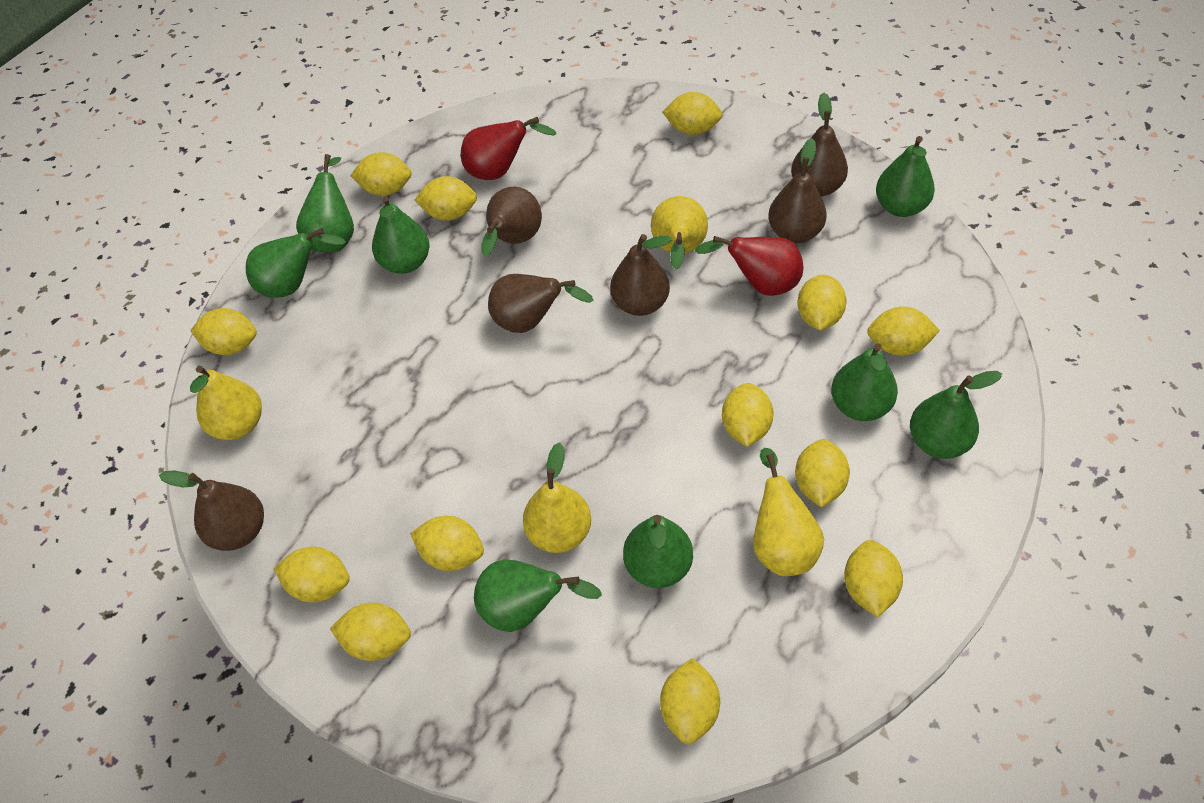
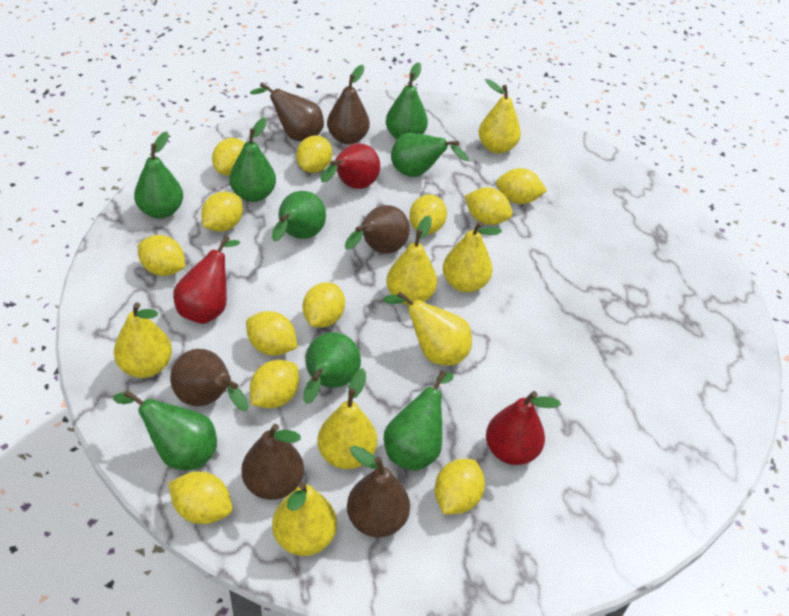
red pear: [461,117,557,180] [694,236,804,296] = 2 -> [173,235,240,324] [321,143,380,189] [486,391,561,465] = 3
yellow lemon: [190,308,257,355] [274,546,350,603] [330,602,411,661] [350,152,412,196] [410,516,484,571] [415,176,477,221] [660,658,720,744] [662,92,722,135] [722,383,774,447] [795,439,850,508] [797,274,847,330] [844,540,903,617] [867,306,940,356] = 13 -> [138,235,185,276] [168,472,233,524] [201,192,243,232] [212,138,245,176] [246,311,298,356] [250,360,299,408] [296,135,332,173] [303,282,345,327] [409,194,447,235] [435,459,485,514] [465,187,513,225] [496,168,547,204] = 12
yellow pear: [190,366,262,440] [523,442,591,553] [651,196,708,269] [753,448,824,576] = 4 -> [114,302,172,378] [272,482,337,556] [318,368,377,469] [383,291,472,366] [386,216,437,305] [443,221,502,293] [478,79,521,154] = 7

